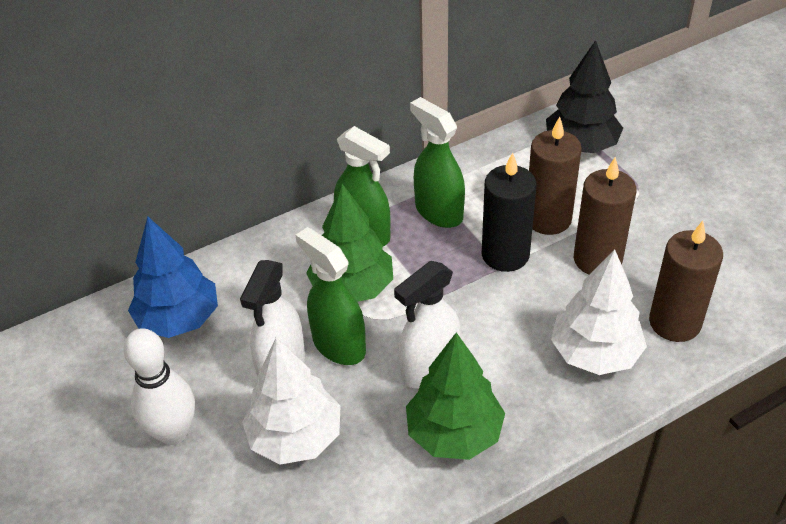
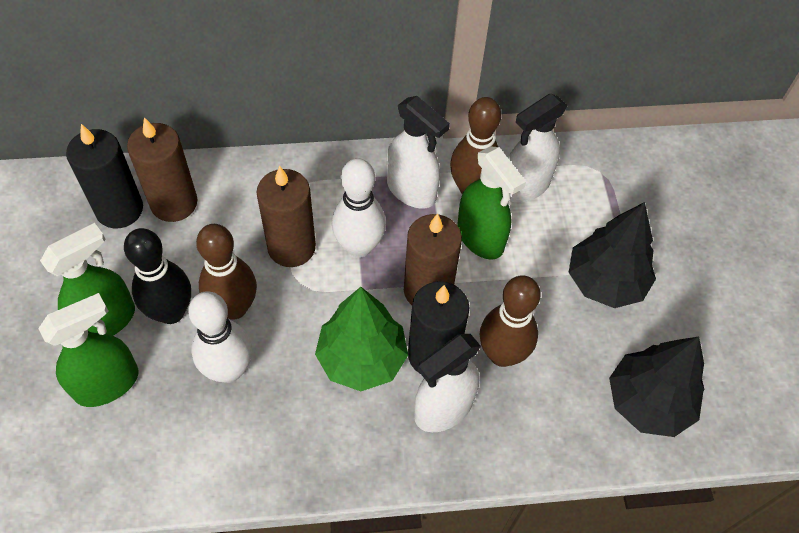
black bowling pin: none = 0 -> [124,228,191,324] = 1
black candle: [482,153,536,272] = 1 -> [66,124,143,228] [408,281,470,373] = 2
black tree: [546,40,623,153] = 1 -> [569,202,656,308] [609,336,705,437] = 2
blue tree: [128,216,218,338] = 1 -> none = 0
brown bowling pin: none = 0 -> [196,224,257,320] [450,97,501,194] [480,275,541,367] = 3
green tree: [306,184,393,302] [406,332,505,460] = 2 -> [315,287,408,391] = 1
white bowling pin: [123,328,195,445] = 1 -> [188,291,252,383] [332,158,386,258] = 2
white spray bottle: [240,260,305,376] [394,261,460,389] = 2 -> [387,96,450,209] [414,334,481,432] [508,93,568,203] = 3
white tree: [242,337,341,464] [551,249,647,375] = 2 -> none = 0

